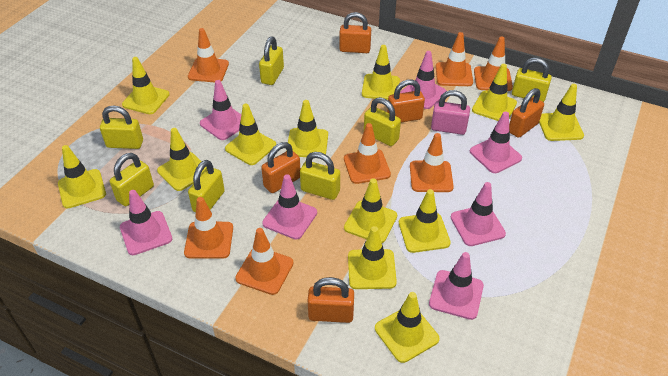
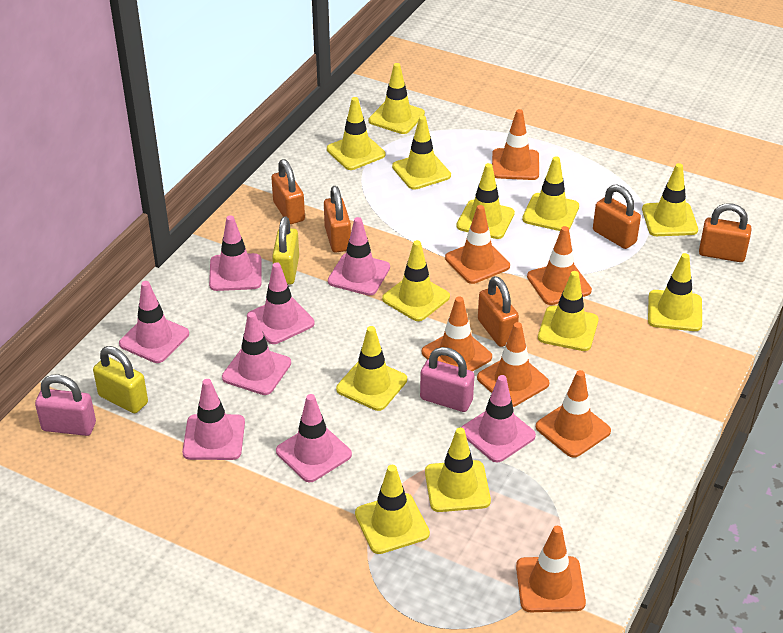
pink padlock: [431,90,470,135] = 1 -> [35,374,96,436] [420,347,474,412] = 2
pink traffic cone: [120,190,172,255] [200,80,241,140] [262,174,317,240] [400,51,447,109] [429,252,484,320] [451,182,506,246] [470,111,522,173] = 7 -> [119,281,189,363] [182,379,245,460] [209,215,261,291] [222,312,291,395] [247,262,314,344] [276,394,352,482] [328,217,390,296] [461,375,536,463] = 8
yellow padlock: [100,106,143,149] [110,153,154,206] [188,160,225,212] [259,36,284,85] [300,152,340,200] [364,97,401,146] [512,58,552,102] = 7 -> [93,346,148,414] [272,216,299,285] = 2

